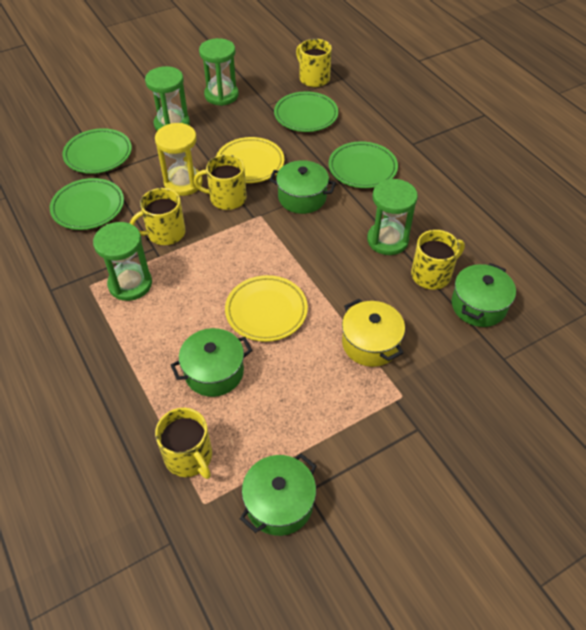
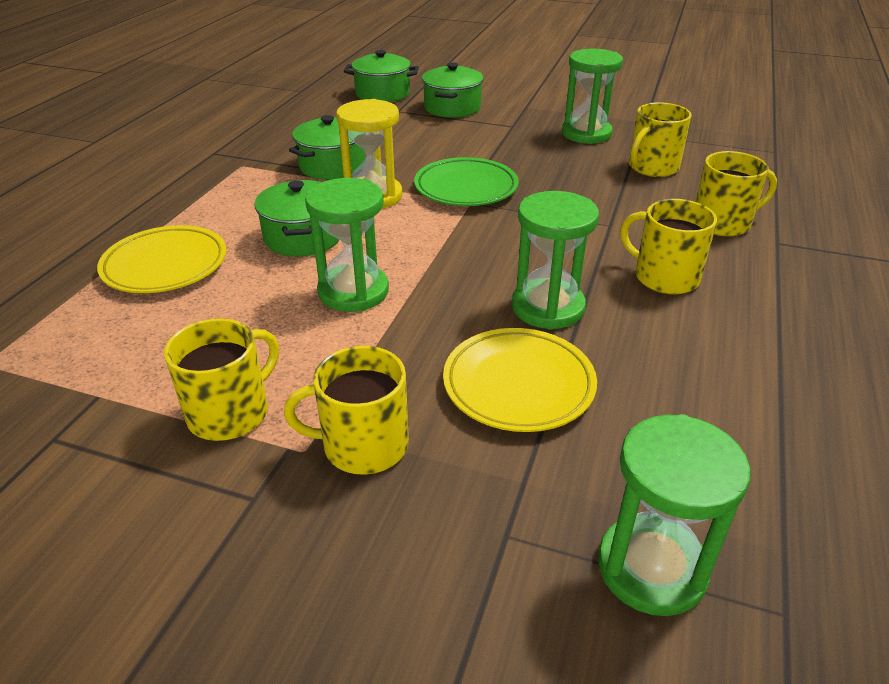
green plate: [50,178,124,230] [62,128,132,174] [274,91,338,132] [329,141,398,188] = 4 -> [414,157,519,206] = 1
yellow pot: [342,299,405,367] = 1 -> none = 0

